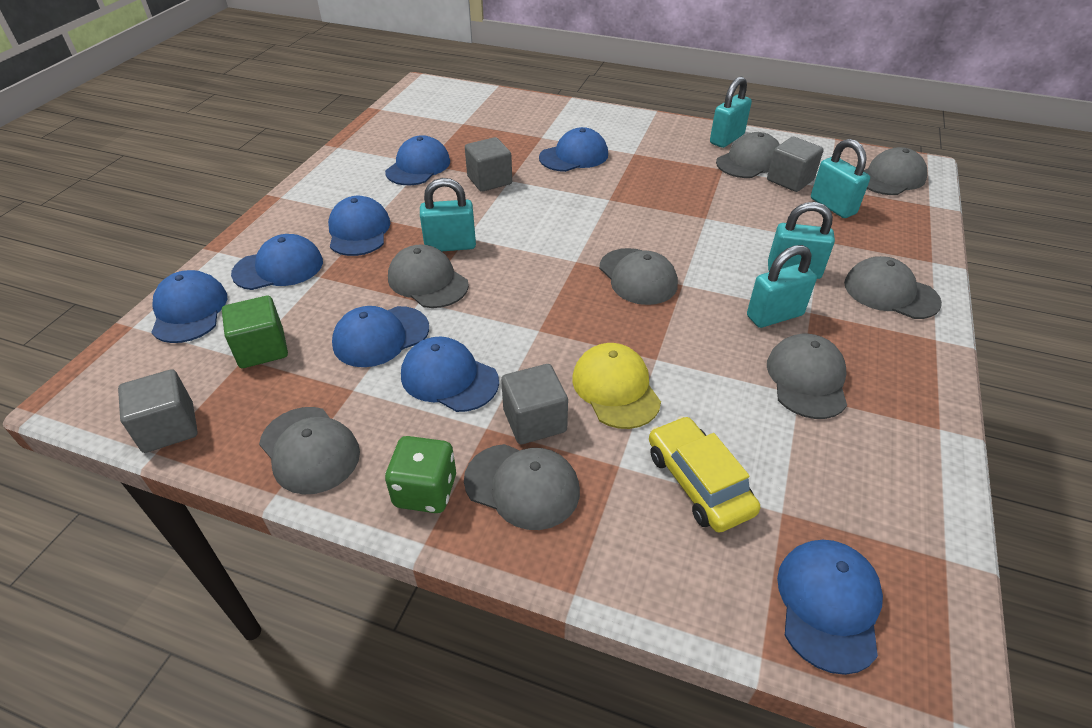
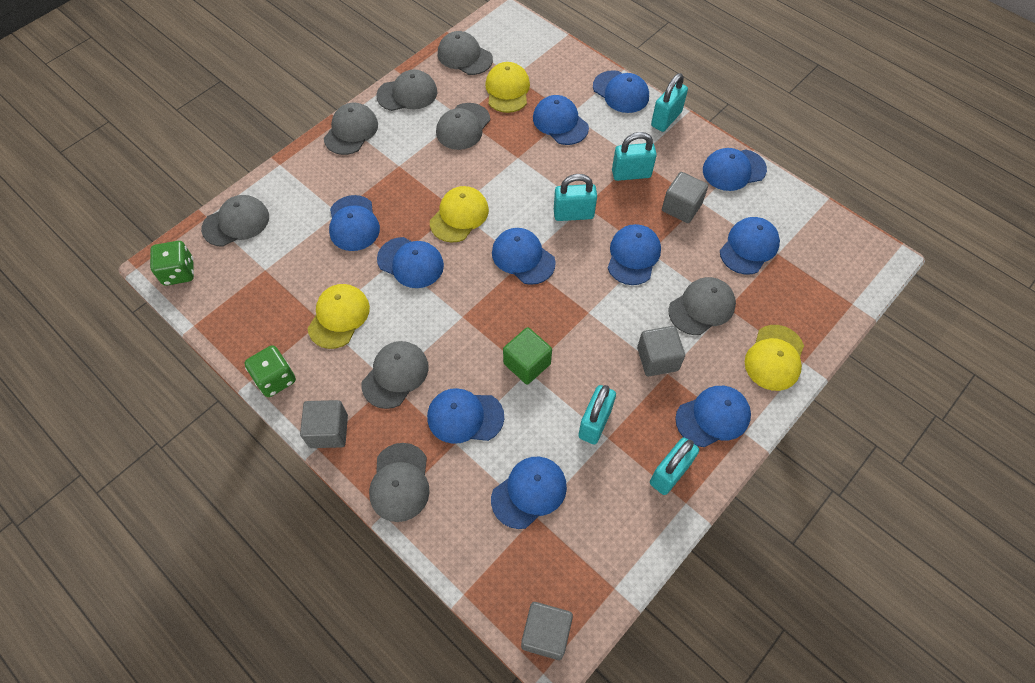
blue cap: [151,270,227,343] [231,234,323,290] [328,196,391,256] [332,306,429,367] [385,135,450,185] [401,337,499,412] [539,127,608,172] [777,540,883,675] = 8 -> [329,195,380,251] [377,237,444,288] [427,388,504,444] [491,457,567,529] [492,228,556,285] [533,95,589,145] [593,70,649,113] [608,224,661,285] [675,386,751,447] [703,148,767,191] [720,217,780,275] = 11
green dice: [385,436,456,513] = 1 -> [150,241,194,286] [244,345,296,397] = 2
yellow cap: [572,343,661,429] = 1 -> [308,284,370,349] [430,186,489,242] [485,62,530,113] [745,325,804,391] = 4
yellow car: [649,416,760,533] = 1 -> none = 0

